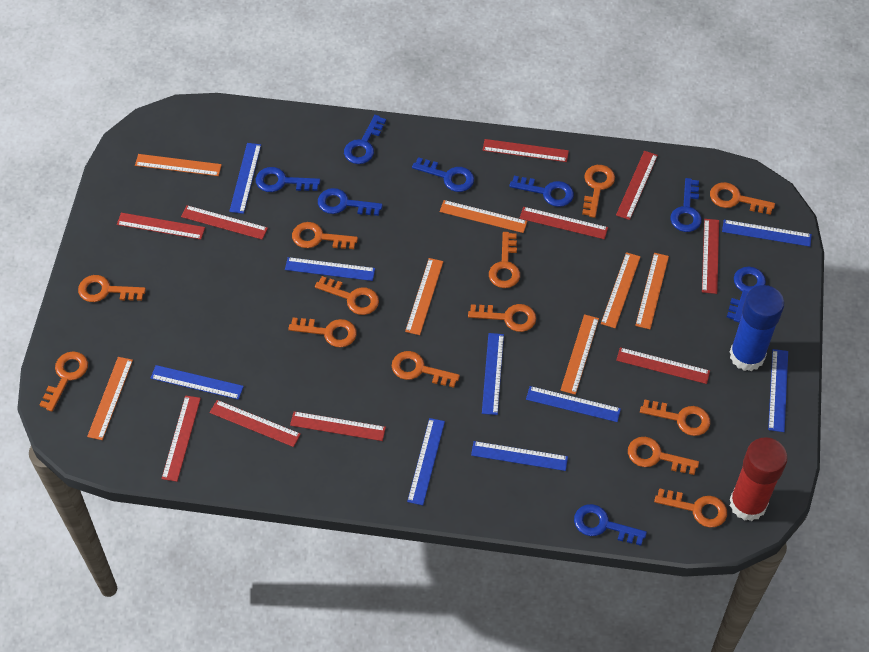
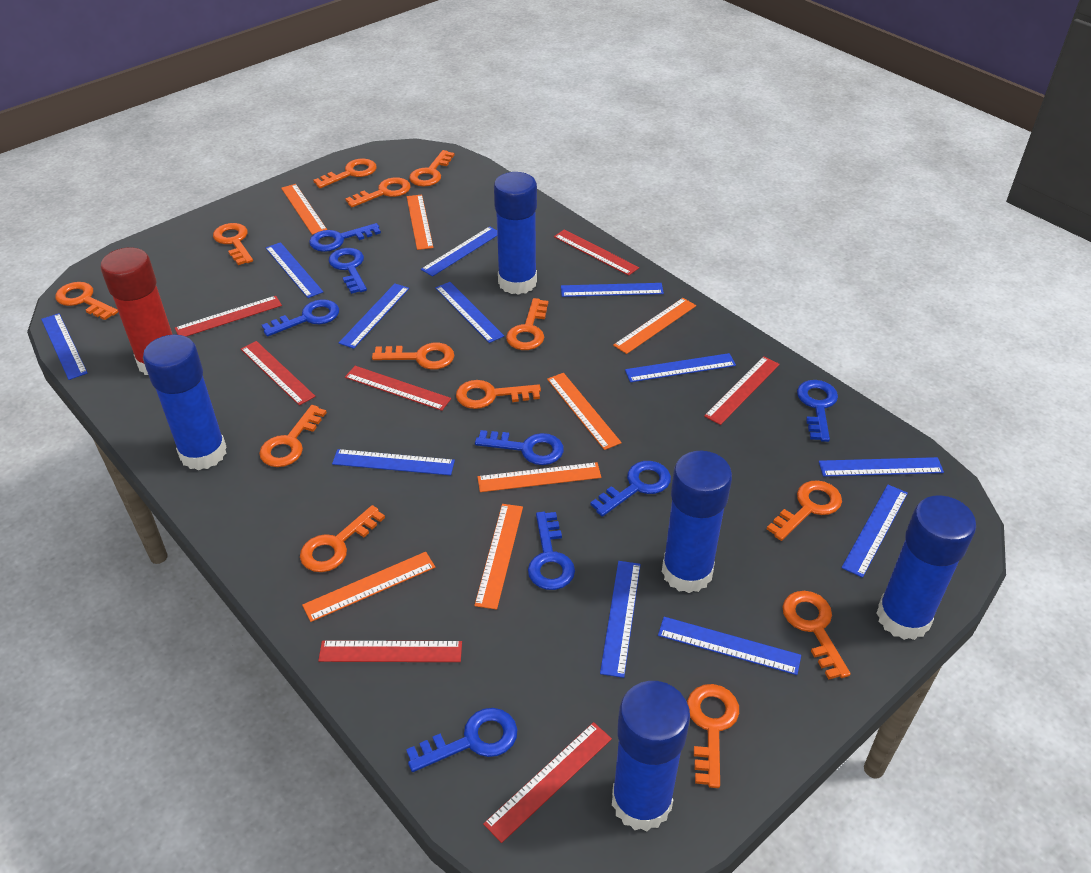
blue glue stick: [730,285,784,371] = 1 -> [143,334,226,470] [494,172,537,295] [612,681,690,831] [662,451,732,593] [876,495,976,640] = 5
blue ruler: [151,365,244,400] [229,143,261,214] [285,257,375,281] [407,418,445,505] [471,441,568,471] [482,333,504,415] [526,386,621,422] [722,220,812,247] [768,349,788,432] = 9 -> [41,313,88,380] [266,242,323,298] [332,449,455,475] [339,283,409,349] [421,226,497,277] [435,282,504,343] [561,283,664,297] [600,561,641,678] [625,353,736,382] [658,617,801,675] [819,457,944,477] [841,485,908,578] = 12
red ruler: [117,213,205,240] [162,396,201,482] [181,205,268,240] [209,400,301,447] [290,411,386,441] [482,139,569,162] [520,207,608,239] [616,151,658,220] [616,347,710,384] [702,219,719,294] = 10 -> [175,296,282,336] [241,341,316,405] [318,641,462,662] [345,366,451,411] [483,722,612,843] [554,229,639,276] [704,356,780,425] = 7

